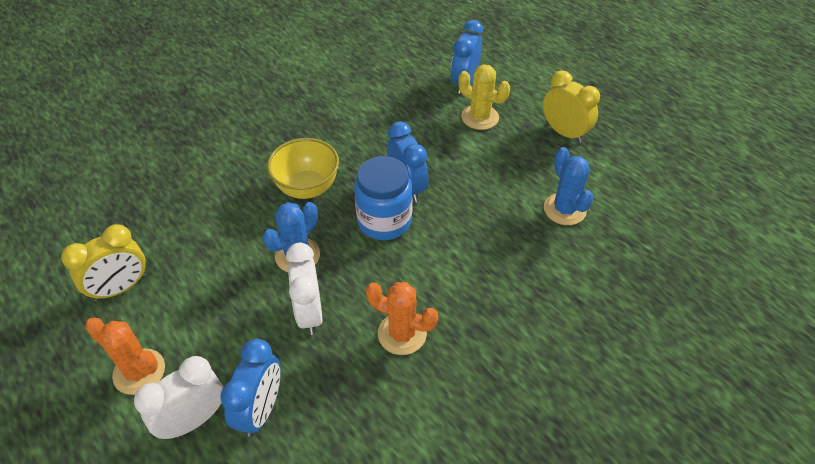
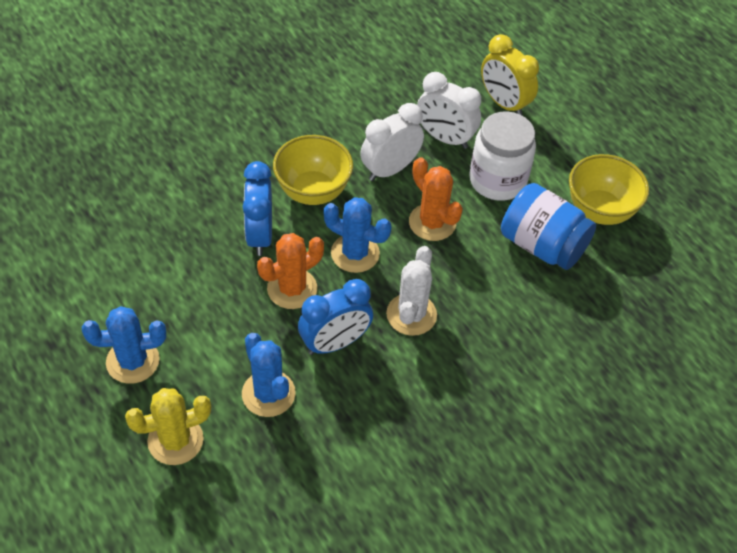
blue cactus: [263,202,320,272] [544,147,594,225] = 2 -> [82,306,166,384] [242,333,296,417] [323,197,392,273] = 3
blue clock: [220,339,280,437] [387,121,429,203] [451,20,483,94] = 3 -> [243,161,272,256] [298,279,373,355] = 2
white cactus: none = 0 -> [386,246,437,336] = 1
white jar: none = 0 -> [469,111,536,201] = 1
yellow bowl: [267,138,339,199] = 1 -> [273,135,353,205] [569,154,649,225] = 2
yellow clock: [61,224,146,301] [543,70,600,143] = 2 -> [481,34,539,116] = 1

